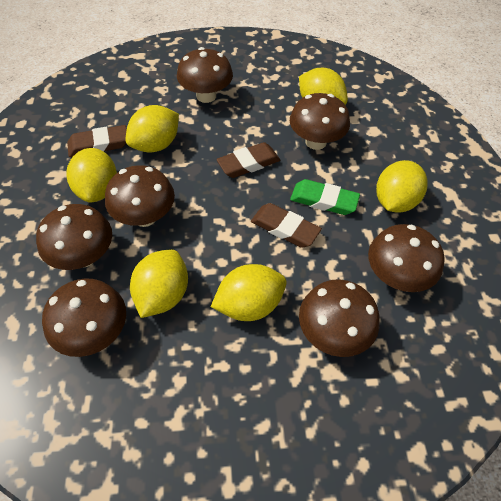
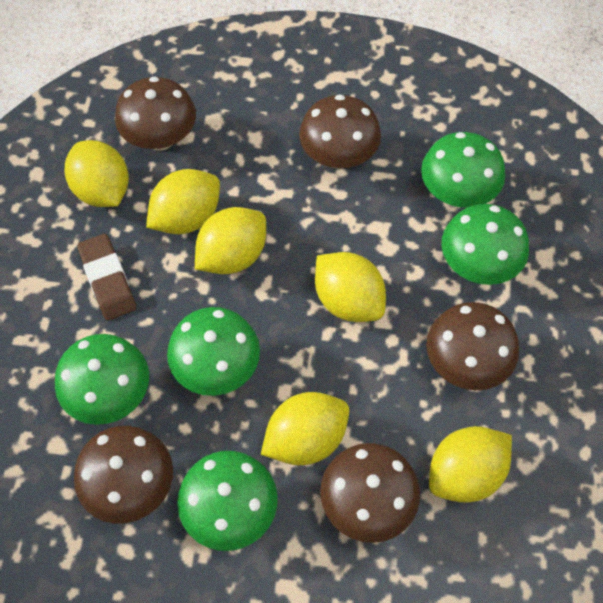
brown eraser: [67,125,127,157] [216,142,280,178] [251,203,322,248] = 3 -> [77,234,136,320] = 1
brown mushroom: [36,204,112,270] [42,278,126,357] [105,165,175,227] [177,47,233,103] [290,93,350,150] [299,279,380,357] [368,224,445,292] = 7 -> [74,426,173,524] [115,76,196,151] [299,95,381,169] [320,443,420,543] [426,302,519,390] = 5
green eraser: [290,179,360,215] = 1 -> none = 0
green mushroom: none = 0 -> [55,334,149,425] [167,307,260,396] [177,451,278,551] [421,132,505,208] [441,204,529,285] = 5

